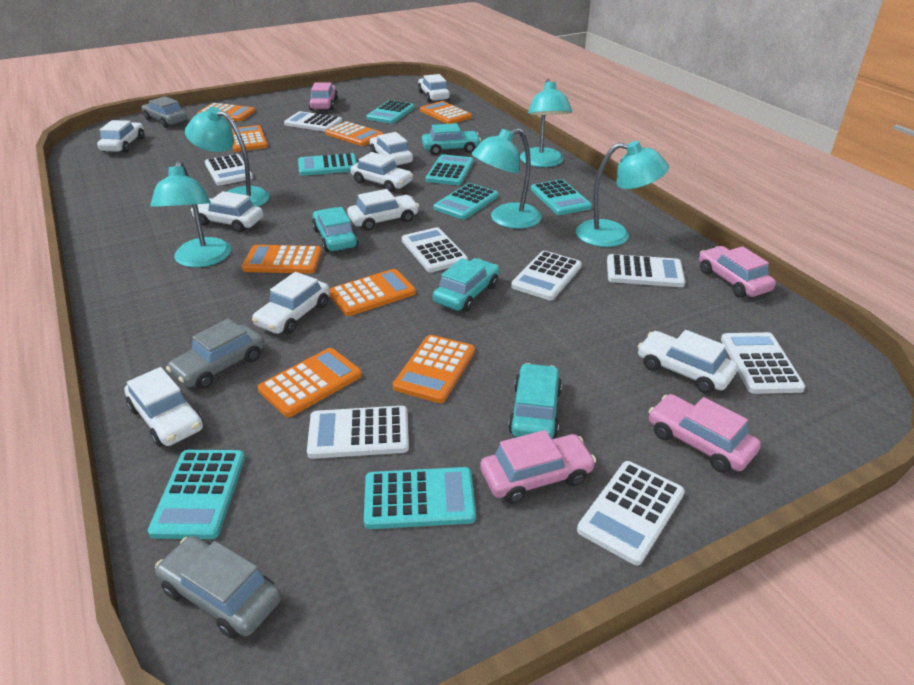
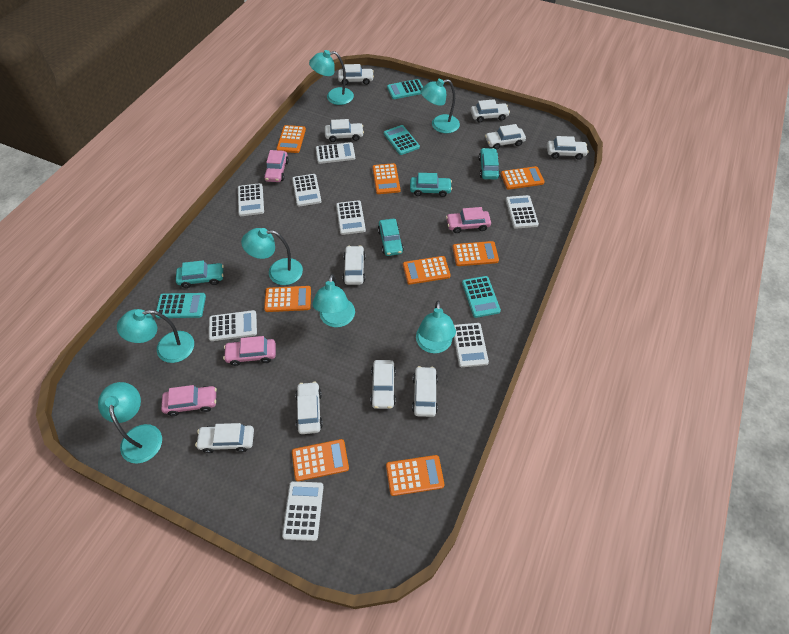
grey car: [141,96,187,128] [155,536,281,639] [166,319,265,389] = 3 -> none = 0
turquoise calculator: [148,450,245,539] [298,153,357,176] [364,467,476,529] [367,100,414,124] [426,154,474,185] [433,183,498,219] [531,179,592,215] = 7 -> [155,293,206,318] [384,125,420,155] [387,79,423,99] [462,276,501,318] = 4
turquoise lamp: [150,161,231,267] [185,107,270,207] [472,128,541,229] [520,79,572,167] [576,141,669,247] = 5 -> [98,382,162,464] [117,309,194,363] [241,228,303,285] [309,50,354,105] [312,274,355,327] [416,300,456,353] [420,79,460,133] = 7
white car: [97,120,144,153] [124,367,204,447] [191,191,263,232] [252,272,330,334] [347,189,419,231] [351,152,413,192] [370,132,413,166] [418,74,450,102] [637,330,738,393] = 9 -> [195,423,254,453] [295,381,323,434] [325,119,364,142] [338,64,374,85] [343,245,366,285] [370,360,396,409] [412,366,438,417] [470,99,510,123] [485,124,526,150] [547,136,588,160] = 10

